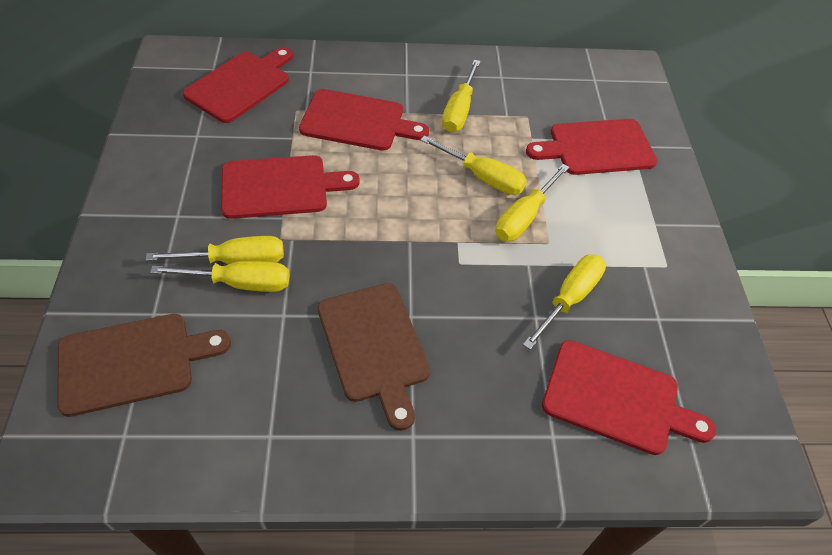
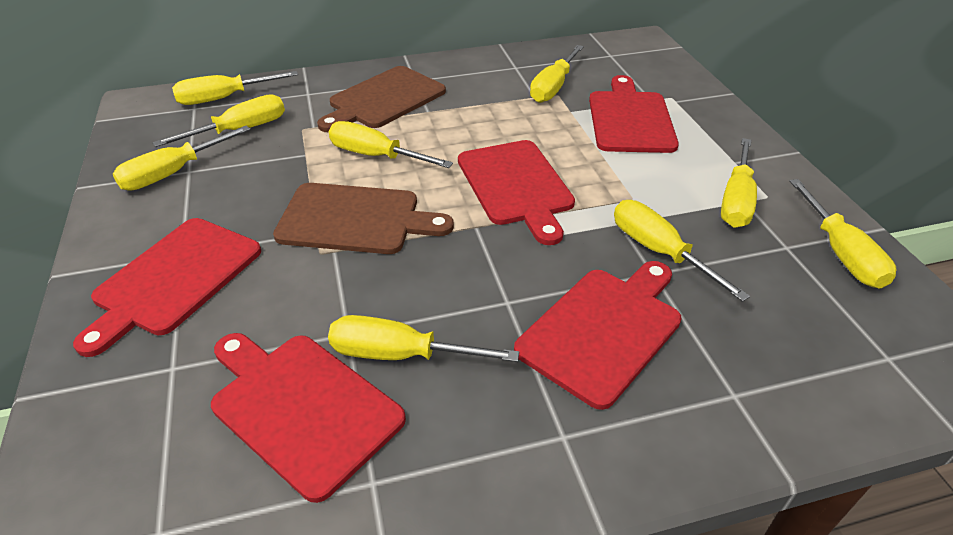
yellow screwdriver: [146,236,284,264] [150,261,289,292] [420,135,527,195] [442,60,480,132] [495,164,569,241] [523,254,606,350] = 6 -> [113,126,251,191] [152,94,285,147] [172,71,298,105] [328,315,519,362] [329,121,453,168] [530,45,584,103] [614,200,750,302] [721,138,757,228] [789,179,896,289] = 9

